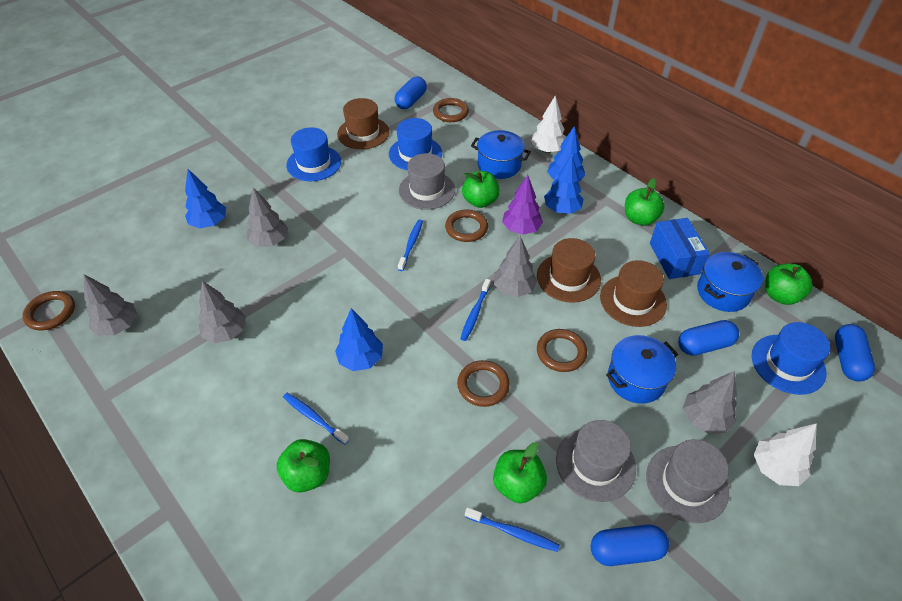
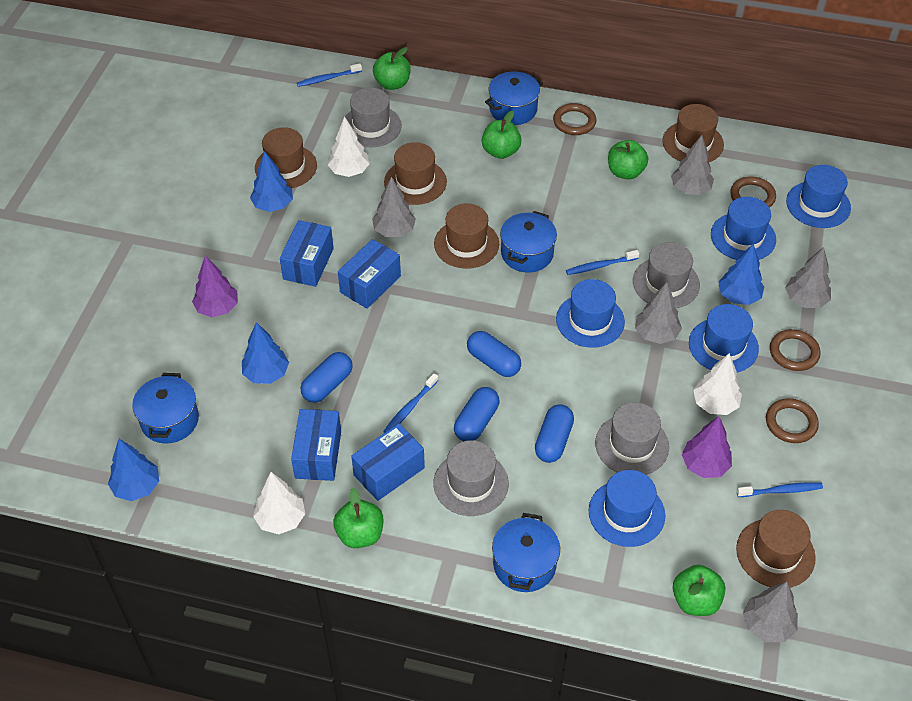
blue box: [650,218,710,279] = 1 -> [280,220,334,287] [291,409,341,481] [338,239,401,309] [351,424,425,501] = 4
blue hat: [286,127,341,181] [389,118,442,170] [752,322,830,395] = 3 -> [556,279,625,348] [589,470,665,547] [689,304,759,373] [711,197,776,260] [786,165,851,228] = 5
blue pot: [471,130,531,179] [606,335,678,404] [697,252,763,312] = 3 -> [132,373,199,443] [485,72,543,125] [492,513,560,592] [500,211,557,273] = 4
brown hat: [337,98,389,149] [537,238,601,303] [600,260,667,327] = 3 -> [255,127,317,188] [384,142,447,205] [434,203,499,269] [662,104,724,162] [736,510,816,588] = 5
brown ring: [23,291,75,330] [433,98,469,122] [445,210,488,242] [457,360,510,407] [537,329,587,372] = 5 -> [553,103,596,135] [730,176,776,208] [766,398,819,443] [770,329,821,371] = 4
grey hat: [399,153,455,210] [556,420,636,502] [646,439,729,523] = 3 -> [345,87,402,147] [433,440,509,516] [595,402,669,475] [633,242,700,308] = 4
purple tree: [502,175,543,235] = 1 -> [192,255,238,317] [682,416,732,478] = 2
white tree: [530,96,566,153] [754,423,817,486] = 2 -> [253,472,305,534] [328,116,370,177] [693,353,742,415] = 3

